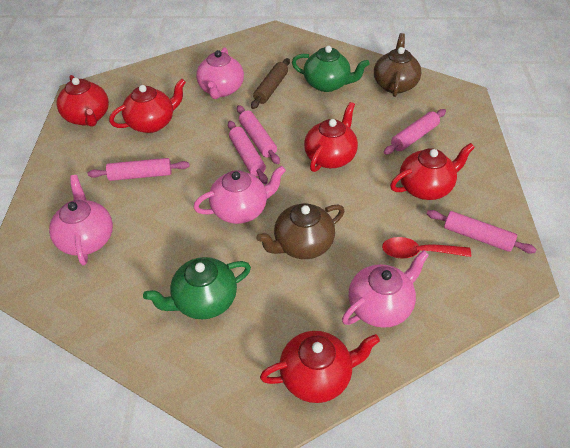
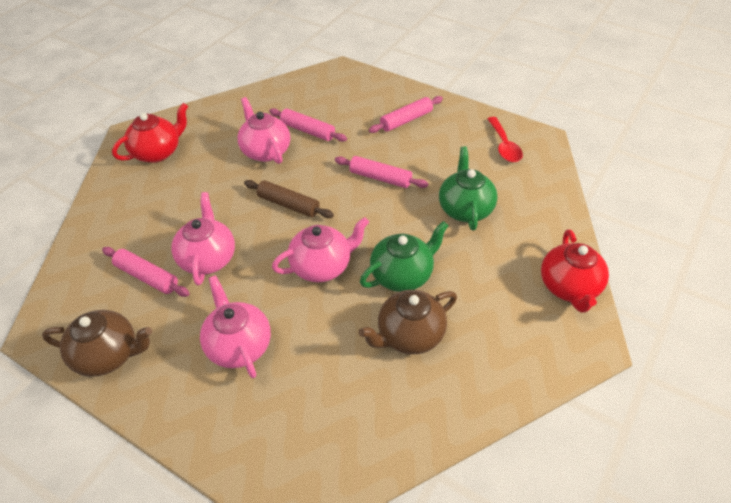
pink rolling pin: [88,158,190,181] [228,121,268,184] [237,105,280,164] [384,109,446,155] [427,210,537,254] = 5 -> [102,247,190,297] [269,108,347,142] [335,156,428,188] [369,96,443,133] = 4
red teapot: [57,75,109,127] [109,79,186,133] [260,331,380,403] [304,102,358,172] [390,143,475,200] = 5 -> [112,103,188,163] [541,230,609,313] = 2

